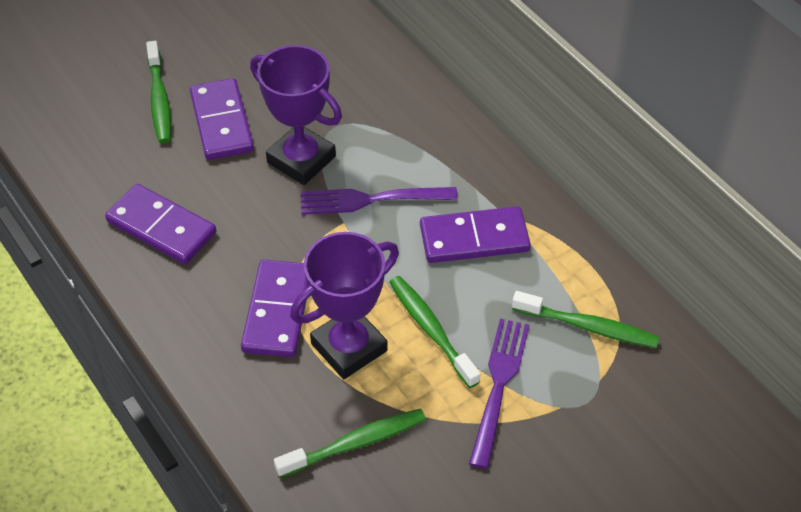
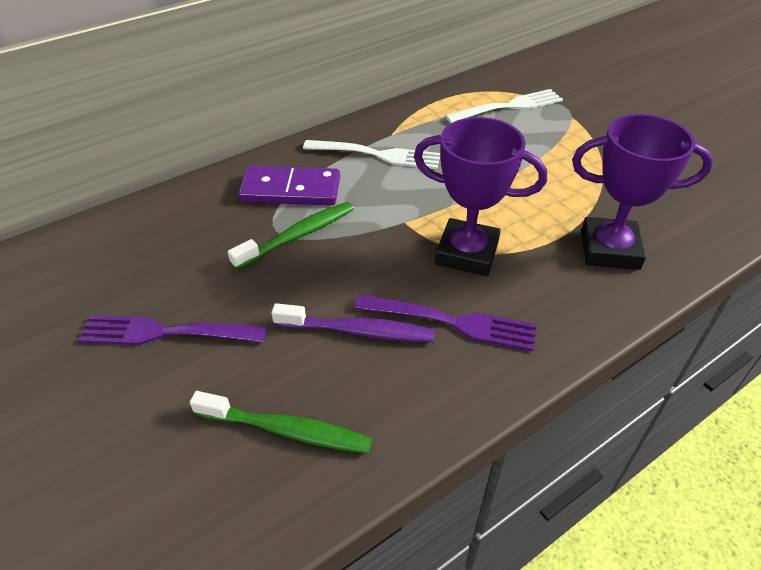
green toothbrush: [146,41,171,143] [274,408,426,478] [389,276,480,388] [512,291,659,348] = 4 -> [190,391,372,453] [228,202,354,270] = 2
purple domino: [105,184,216,264] [190,78,254,160] [241,259,308,357] [420,206,531,263] = 4 -> [238,166,340,205] = 1
purple toothbrush: none = 0 -> [271,303,435,342] = 1
white fork: none = 0 -> [303,140,440,169] [445,89,563,123] = 2

